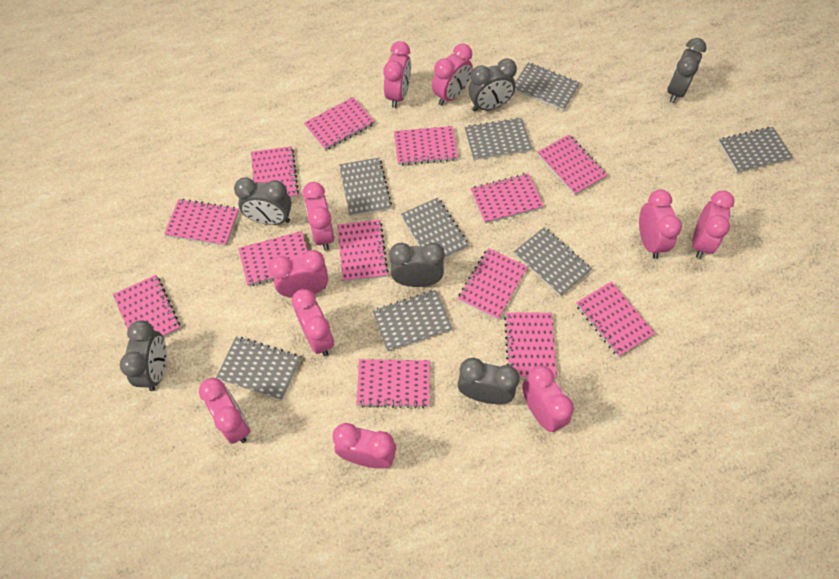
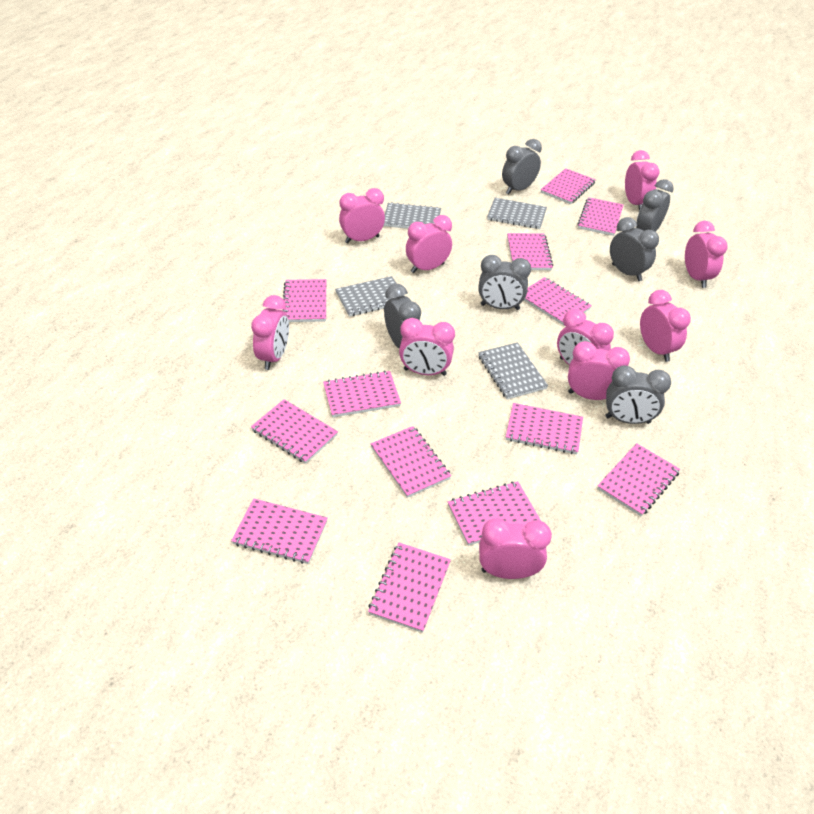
grey notebook: [216,336,300,400] [339,158,392,216] [373,290,452,351] [401,198,469,258] [465,118,532,160] [514,227,592,296] [515,62,580,111] [718,127,793,173] = 8 -> [335,276,404,317] [383,202,441,229] [478,342,548,399] [487,198,547,229] = 4

